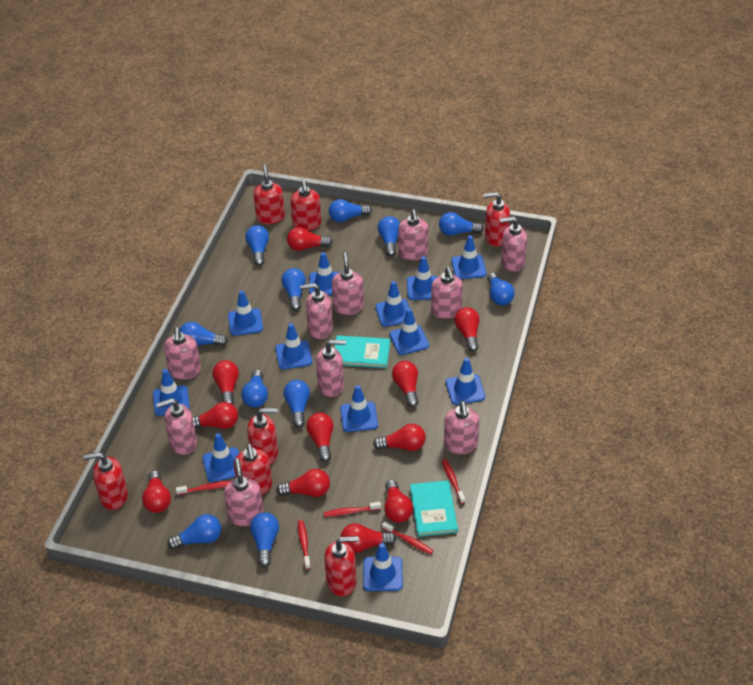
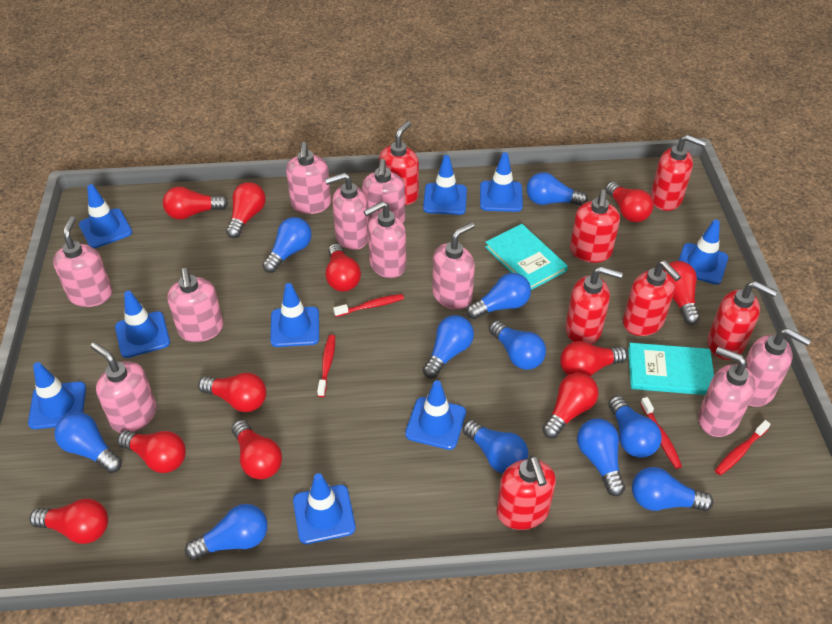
blue traffic cone: [153,369,190,416] [203,433,239,482] [228,290,263,336] [275,323,312,369] [309,252,340,295] [340,385,378,432] [363,543,403,591] [375,281,409,327] [390,308,429,355] [407,256,437,300] [446,358,485,405] [452,235,486,279] = 12 -> [28,362,86,429] [79,184,132,249] [115,291,170,358] [270,283,319,347] [293,473,356,544] [405,380,466,450] [423,155,467,215] [480,152,523,212] [678,220,728,285] = 9
red toothbrush: [176,481,231,495] [298,520,311,570] [324,502,381,517] [382,521,434,554] [442,459,465,504] = 5 -> [317,335,335,397] [333,294,404,317] [640,397,682,469] [715,420,770,475] = 4

